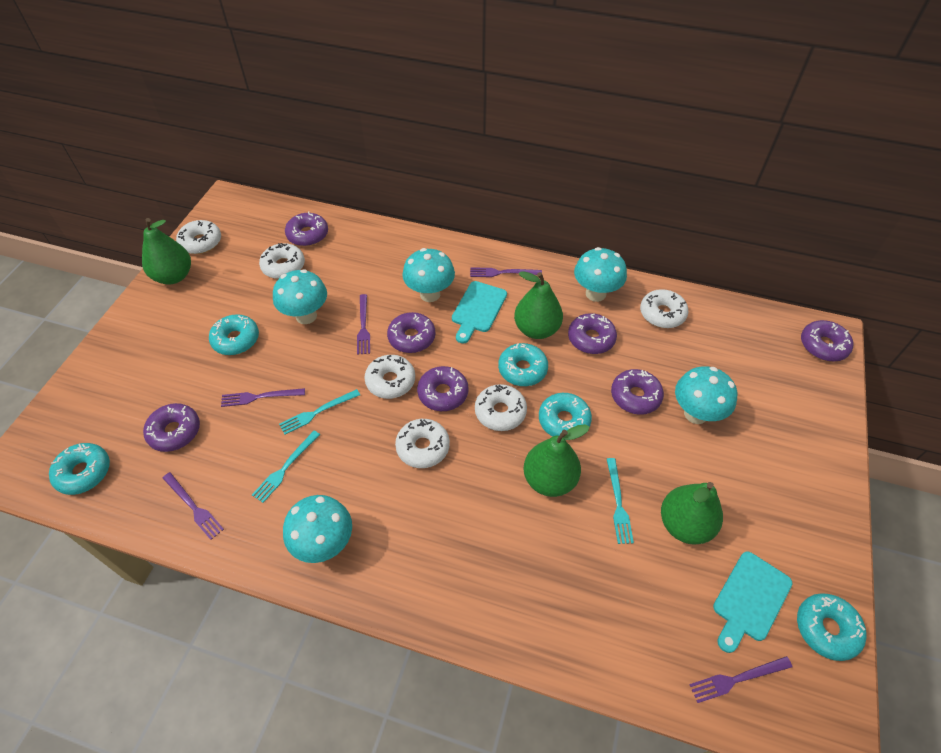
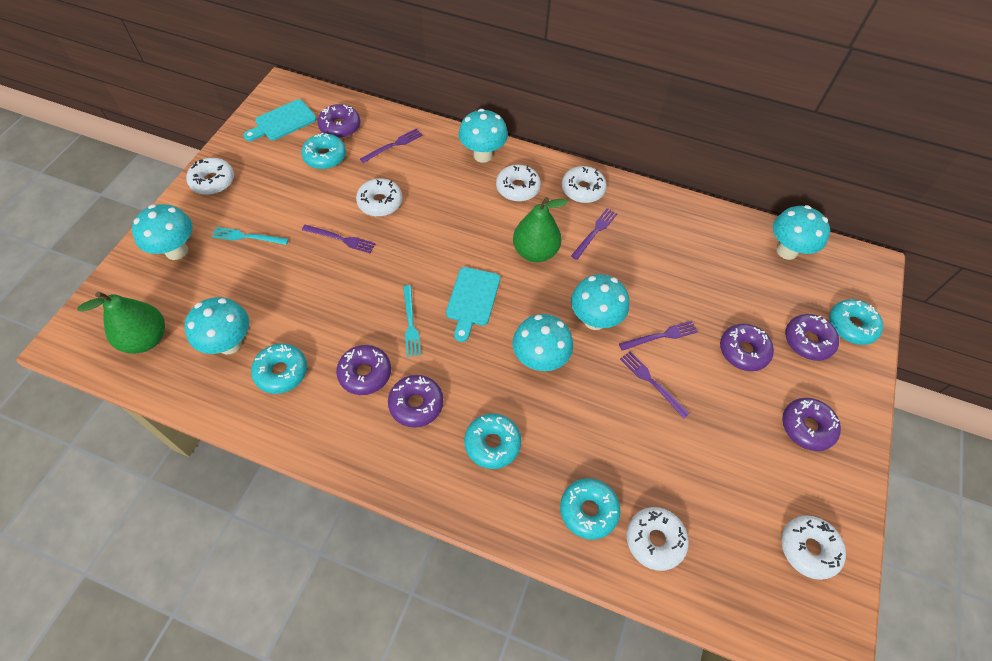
green pear: [142,218,191,284] [514,271,563,339] [523,424,589,497] [661,482,723,545] = 4 -> [78,292,165,354] [513,197,568,262] = 2
purple donut: [143,403,200,452] [285,212,328,246] [387,312,435,353] [417,366,469,411] [568,313,617,354] [611,369,664,415] [801,320,853,362] = 7 -> [317,104,361,138] [336,345,391,395] [388,375,443,427] [720,324,774,371] [782,398,841,451] [785,314,839,361] = 6
turquoise fork: [252,431,320,503] [279,389,360,435] [607,458,634,544] = 3 -> [211,227,289,245] [403,285,421,357] = 2
turquoise mushroom: [273,269,327,324] [283,495,352,563] [402,248,455,302] [574,247,627,302] [675,366,737,424] = 5 -> [132,204,193,260] [185,297,249,354] [459,109,508,163] [513,314,573,371] [571,274,629,330] [773,205,830,260] = 6

